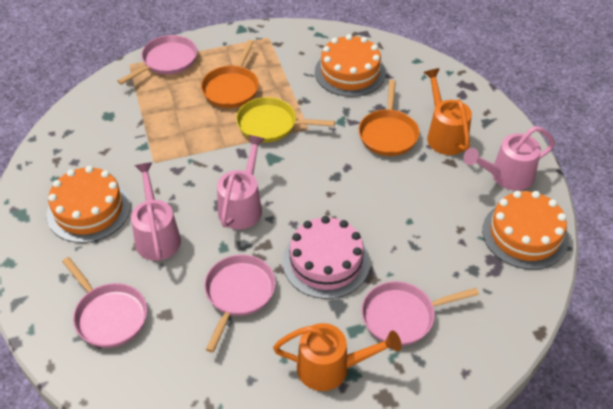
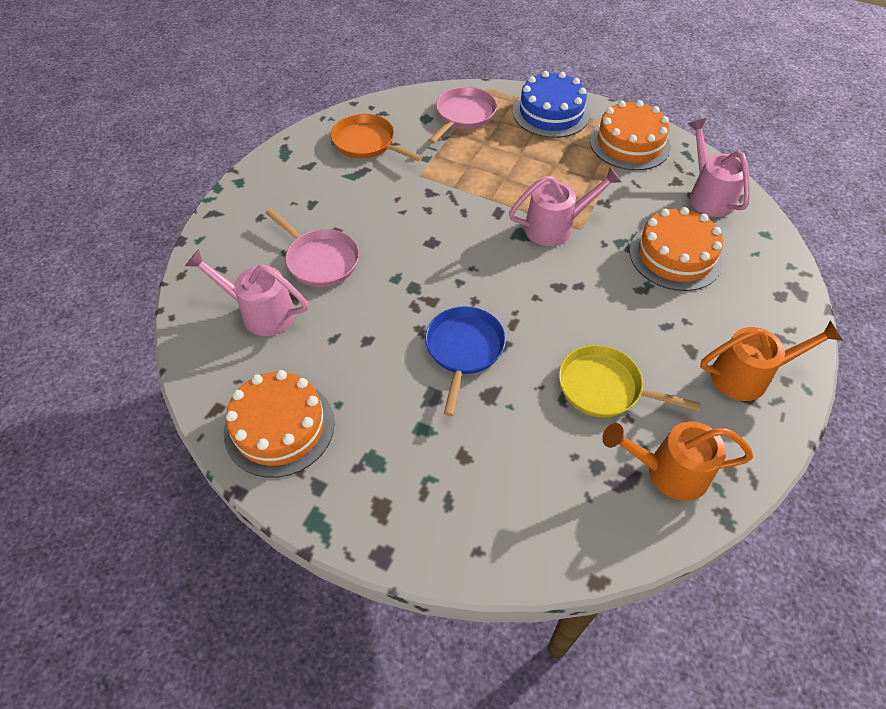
blue cake: none = 0 -> [513,71,590,138] = 1
blue pan: none = 0 -> [425,306,506,416] = 1
orange pan: [201,40,259,108] [359,80,420,156] = 2 -> [331,114,423,161] = 1
pink cake: [283,216,370,299] = 1 -> none = 0
pink pan: [62,257,147,348] [117,35,197,85] [204,255,276,353] [361,281,479,346] = 4 -> [266,209,359,287] [428,87,497,143] = 2

